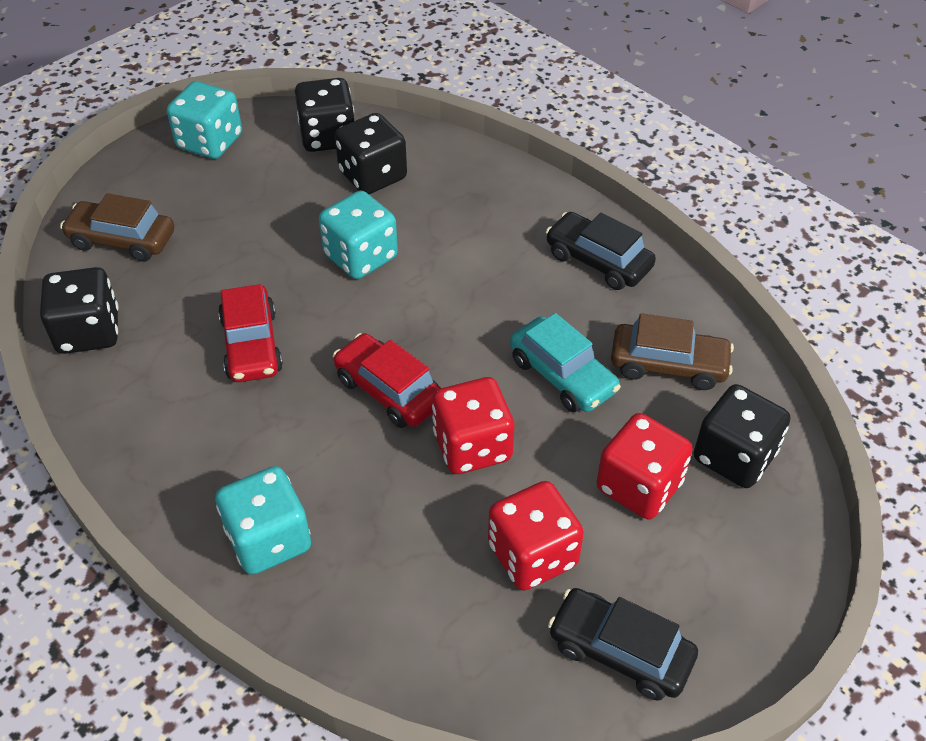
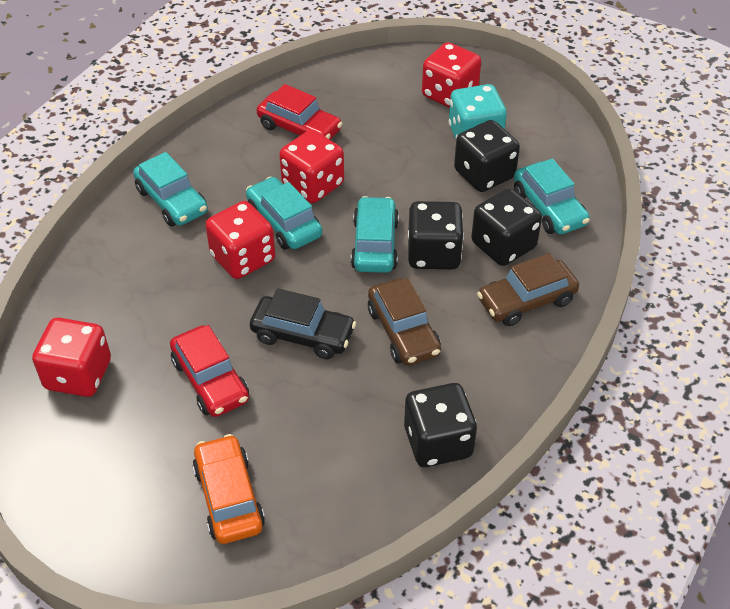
black car: [546,212,656,290] [548,588,698,701] = 2 -> [250,288,356,359] = 1
orange car: none = 0 -> [192,434,265,544] = 1
red dice: [432,377,514,474] [488,481,584,591] [597,413,693,519] = 3 -> [32,318,111,397] [205,201,275,279] [279,130,344,203] [422,42,481,108] = 4
turquoise car: [510,313,621,413] = 1 -> [133,152,208,227] [246,176,322,250] [351,196,399,273] [514,159,590,234] = 4
turquoise dice: [167,81,242,159] [215,466,311,575] [319,191,398,279] = 3 -> [449,84,507,139] = 1

